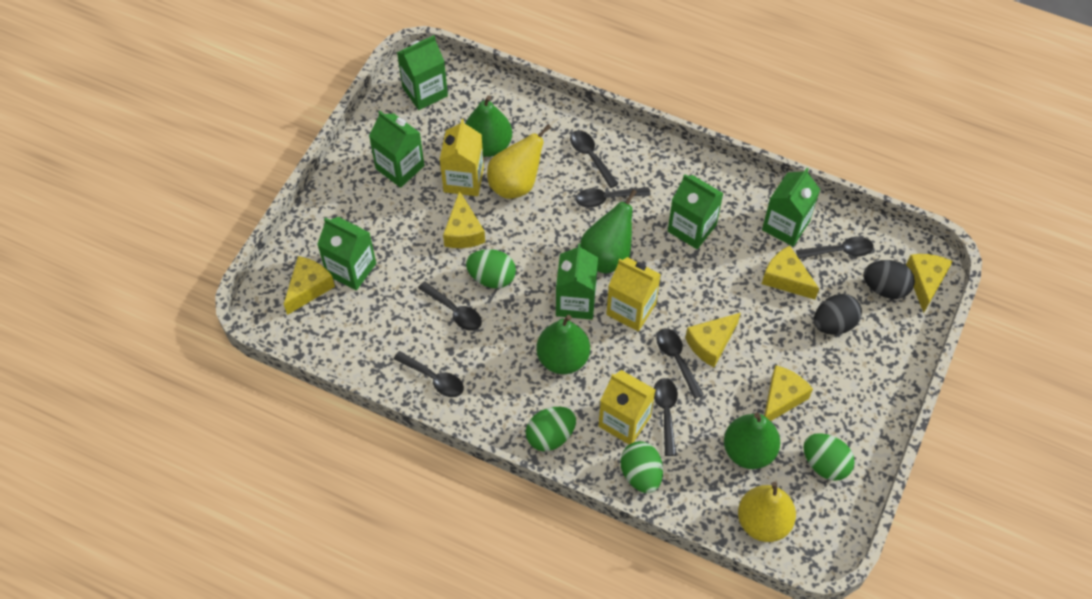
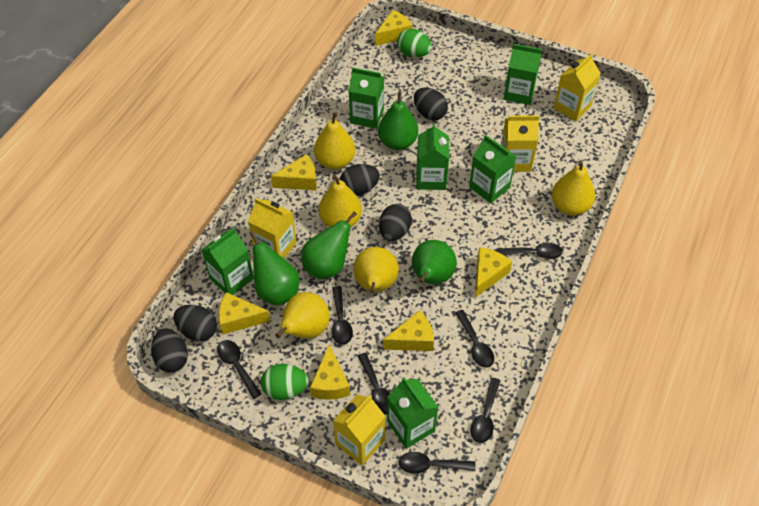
black egg: [814,294,862,334] [863,260,915,299] = 2 -> [151,328,188,372] [174,305,217,341] [340,164,380,196] [379,204,412,241] [414,88,448,120] = 5
green egg: [466,249,516,289] [526,407,576,451] [621,441,663,493] [804,433,855,481] = 4 -> [261,364,308,400] [397,29,432,57] = 2
yellow carton: [440,119,484,196] [599,370,656,445] [606,257,661,331] = 3 -> [248,198,297,259] [333,395,385,466] [501,115,540,172] [554,53,601,121] = 4
yellow pear: [487,124,551,199] [738,482,796,542] = 2 -> [276,292,330,339] [314,112,355,169] [319,174,362,227] [353,247,399,293] [552,160,595,216] = 5

